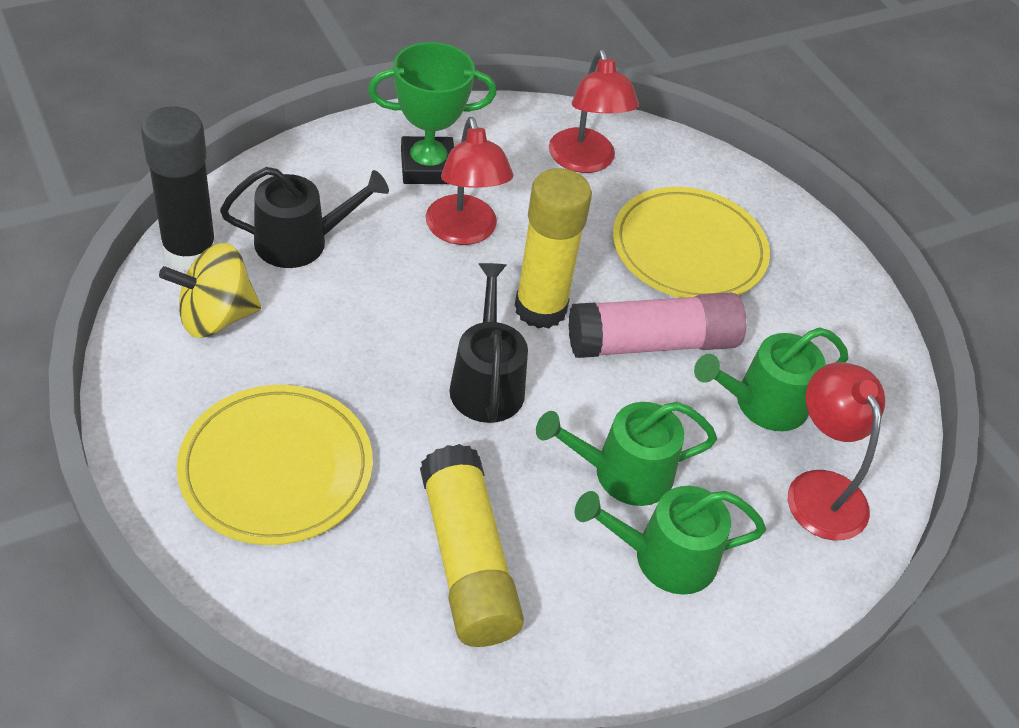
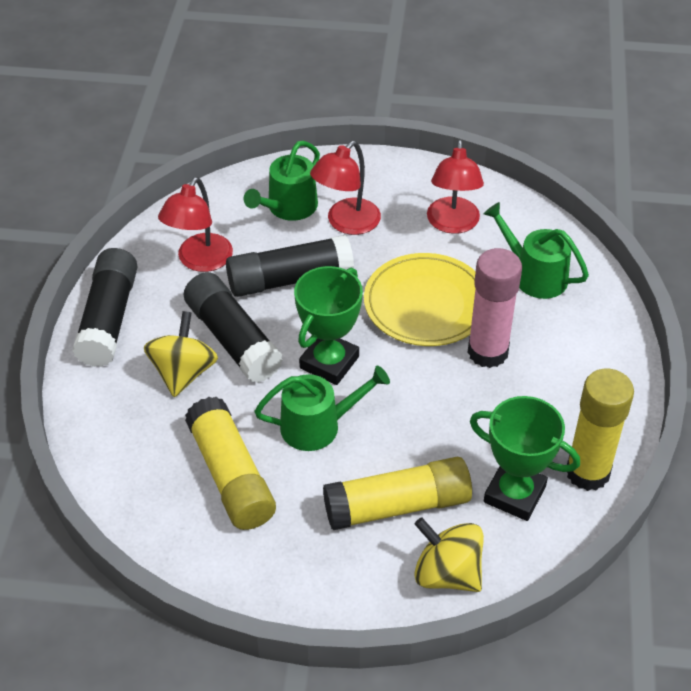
black glue stick: [141,107,216,271] = 1 -> [72,248,138,367] [184,272,283,383] [226,235,354,297] = 3
black watering can: [220,167,389,268] [450,263,528,423] = 2 -> none = 0
green trophy: [368,42,496,184] = 1 -> [294,266,363,385] [470,396,580,521] = 2
yellow glue stick: [420,444,524,647] [515,168,592,329] = 2 -> [185,397,276,530] [323,457,472,530] [567,369,634,491] = 3
yellow plate: [177,385,373,545] [613,187,770,298] = 2 -> [364,253,476,346] = 1
yellow spinning top: [159,243,261,338] = 1 -> [144,311,218,397] [415,517,484,592] = 2

